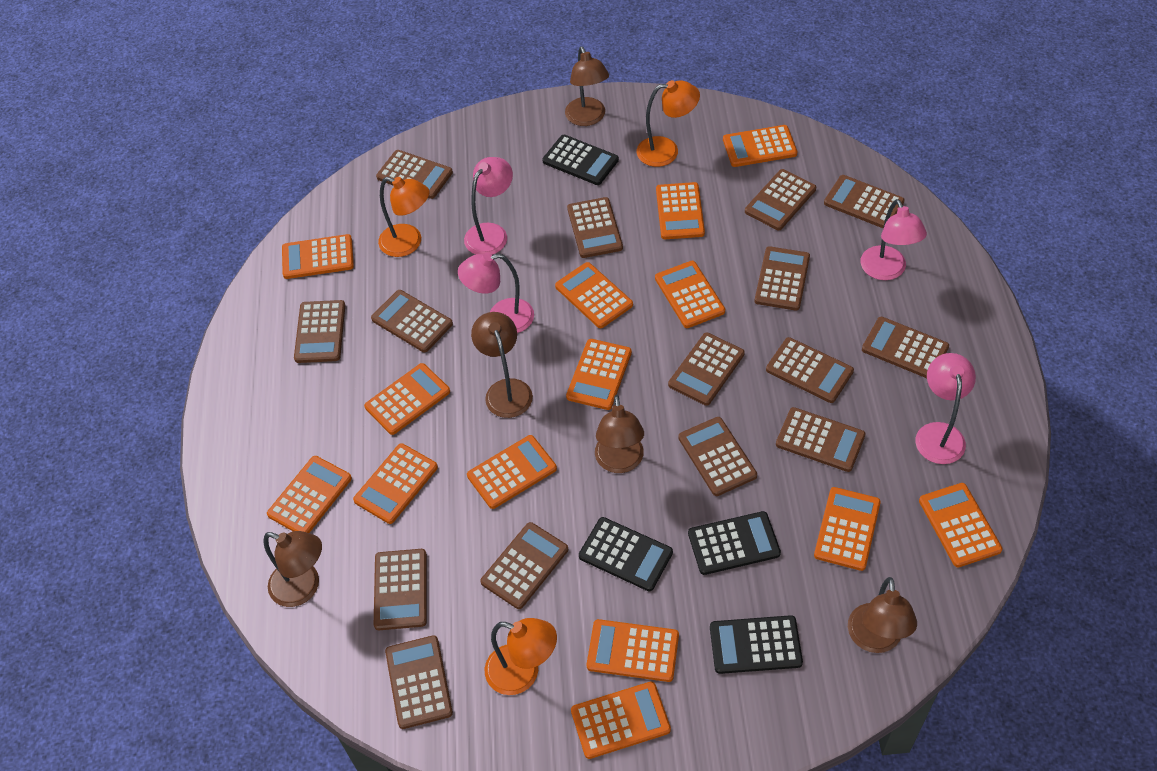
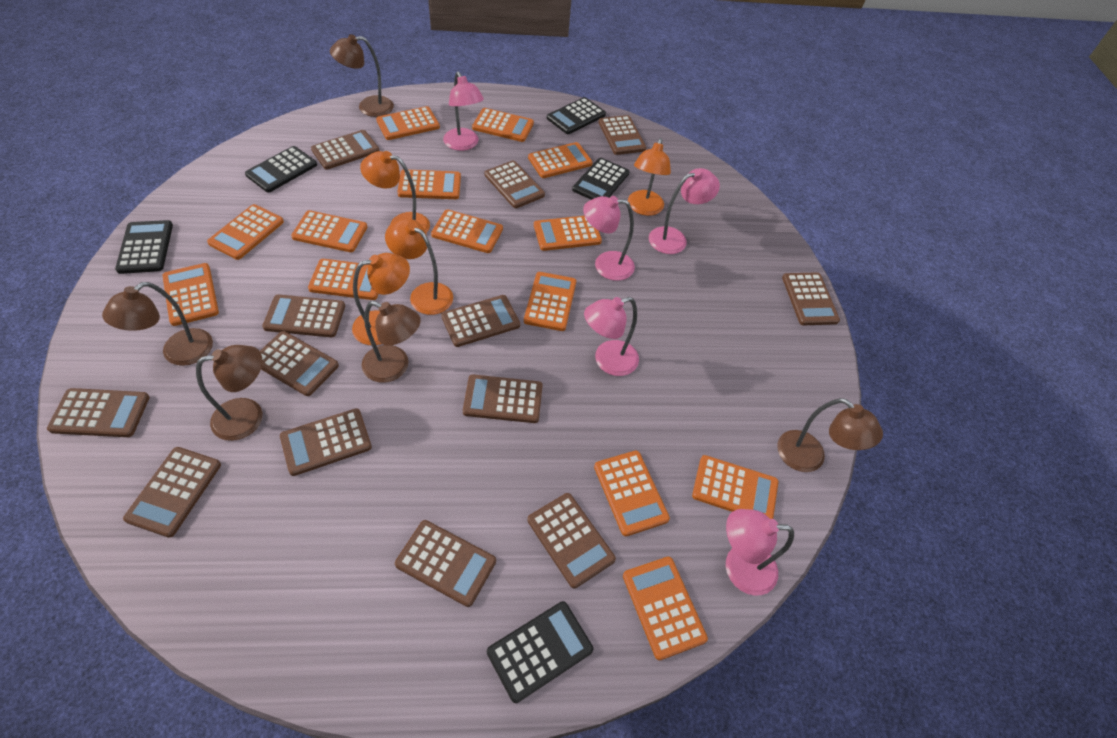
black calculator: [542,135,619,185] [579,517,673,591] [688,511,781,575] [710,615,803,674] = 4 -> [115,220,173,274] [245,146,317,193] [487,601,593,703] [547,97,606,134] [572,158,630,200] = 5
brown calculator: [294,300,345,363] [371,290,453,352] [374,549,427,630] [376,150,453,199] [385,635,453,729] [480,522,568,609] [567,197,623,258] [668,332,745,406] [678,417,757,496] [745,169,816,230] [755,246,810,311] [766,337,854,403] [776,407,866,472] [824,175,905,228] [862,317,949,378] = 15 -> [47,388,150,437] [123,447,221,538] [260,331,339,396] [262,294,345,337] [280,408,372,476] [311,130,379,170] [395,520,496,607] [441,295,520,347] [463,374,543,423] [484,161,545,208] [527,493,616,588] [598,115,647,155] [782,272,840,325] = 13
orange lamp: [378,177,429,257] [485,618,557,695] [637,80,700,167] = 3 -> [352,253,410,345] [360,151,430,233] [385,218,453,315] [628,138,671,216] = 4
pink lamp: [458,253,534,333] [464,157,513,255] [861,199,927,280] [915,353,976,464] = 4 -> [443,72,484,151] [583,196,635,281] [584,297,639,376] [649,168,720,254] [726,509,794,596] = 5

